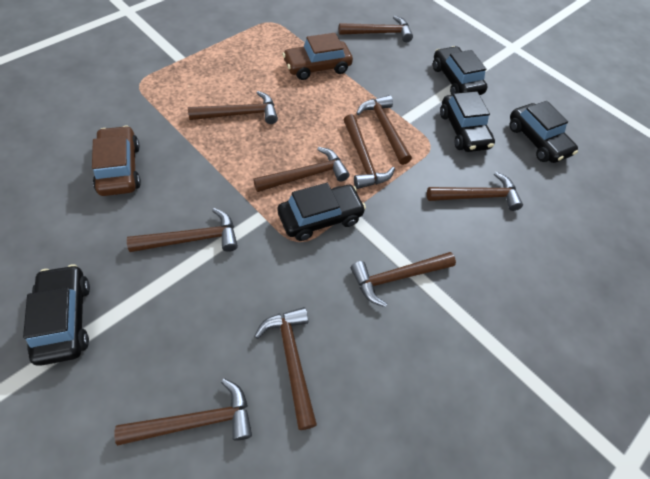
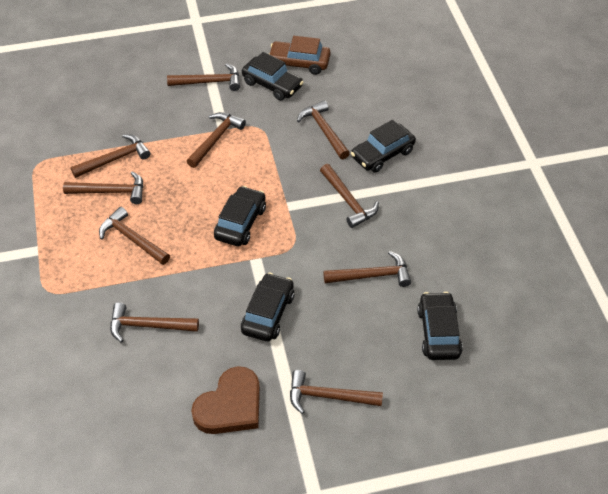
brown car: [92,126,141,196] [283,33,353,80] = 2 -> [269,36,331,75] = 1
brown heart: none = 0 -> [191,366,260,434] = 1

